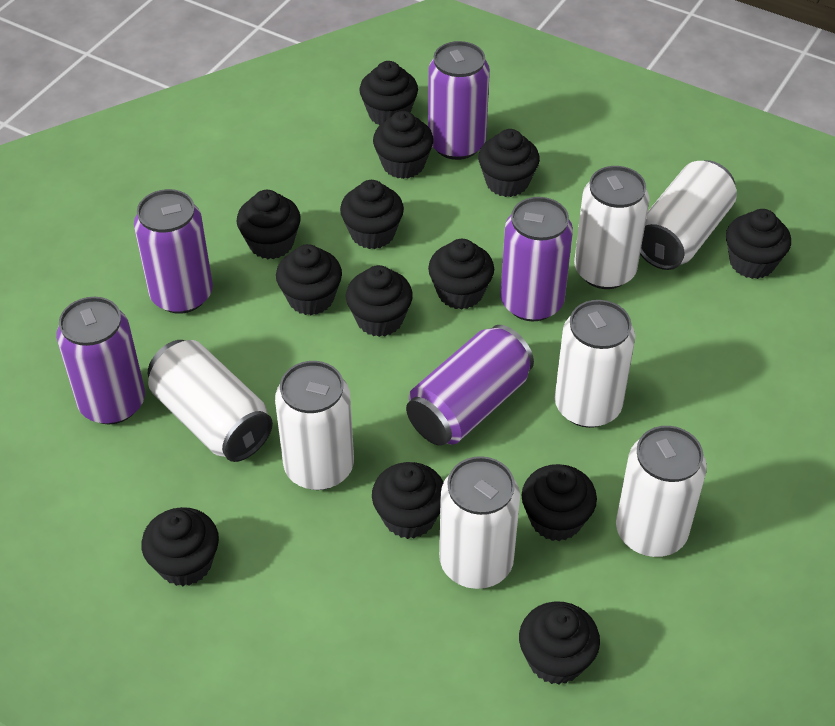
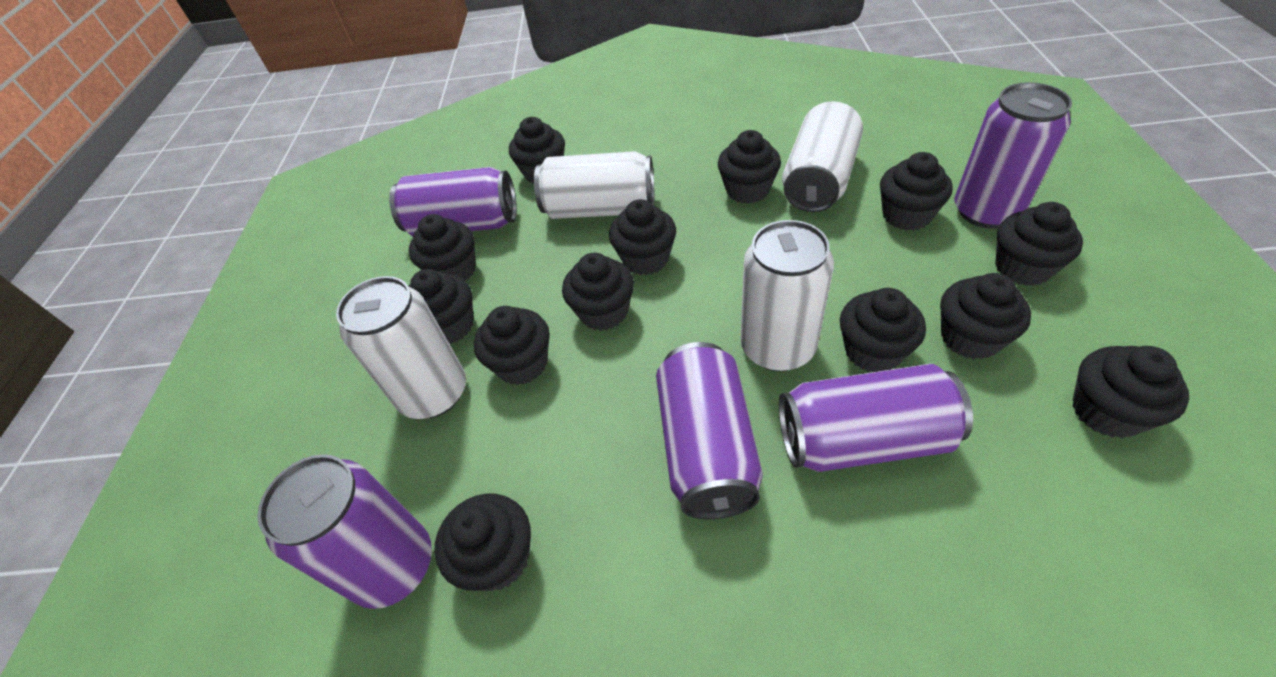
white can: [148,340,273,462] [275,361,354,490] [439,456,520,589] [555,300,635,428] [574,166,650,289] [616,426,707,557] [640,160,737,270] = 7 -> [336,276,466,419] [534,151,655,219] [741,220,834,371] [782,101,863,212] = 4

